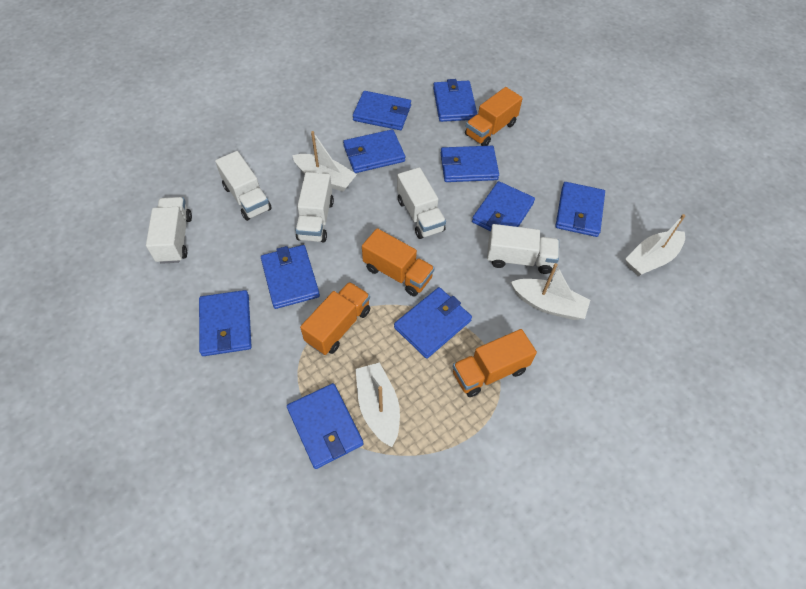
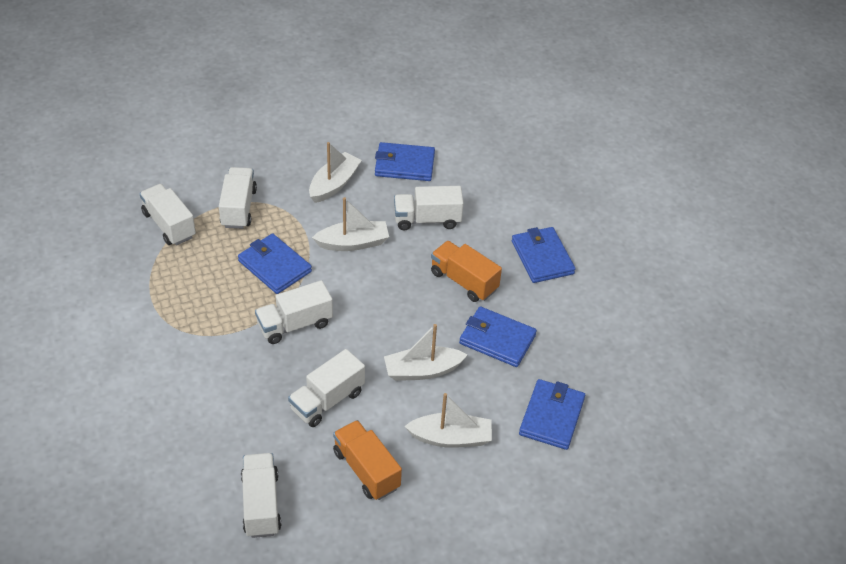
blue wallet: [199,290,252,356] [261,245,320,309] [287,383,363,469] [343,129,405,173] [353,91,411,130] [394,287,472,359] [433,79,477,122] [441,146,499,182] [472,181,535,231] [555,182,605,237] = 10 -> [238,233,312,294] [375,142,435,181] [459,306,537,367] [512,227,575,283] [519,379,585,450] = 5
orange truck: [300,282,370,355] [362,228,435,297] [453,329,537,397] [465,87,523,146] = 4 -> [333,420,402,500] [431,241,502,302] = 2
white truck: [146,197,192,264] [215,151,272,221] [295,172,334,243] [397,167,446,239] [487,224,559,274] = 5 -> [140,184,196,245] [219,167,257,229] [241,453,281,538] [255,280,333,344] [288,349,365,427] [394,186,464,230] = 6

